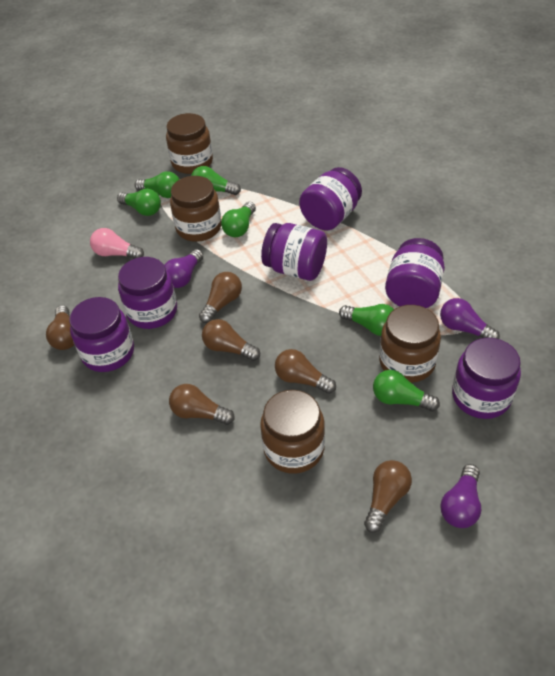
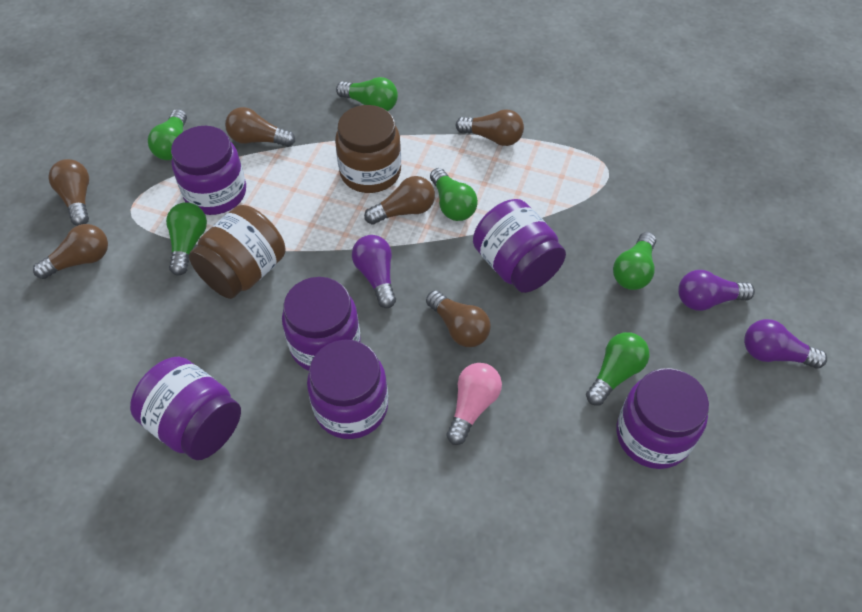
brown jar: [166,113,213,174] [170,176,221,242] [260,390,325,474] [379,305,441,383] = 4 -> [189,205,285,299] [335,105,401,193] = 2

